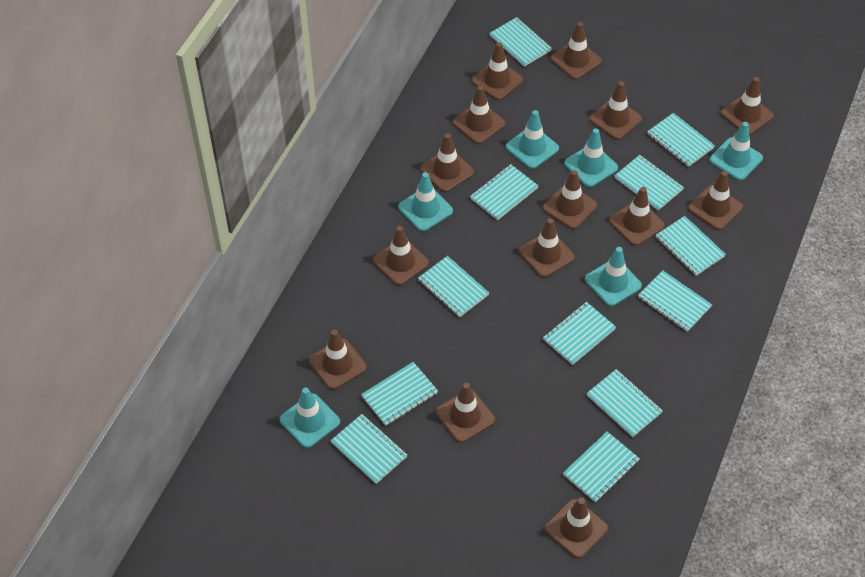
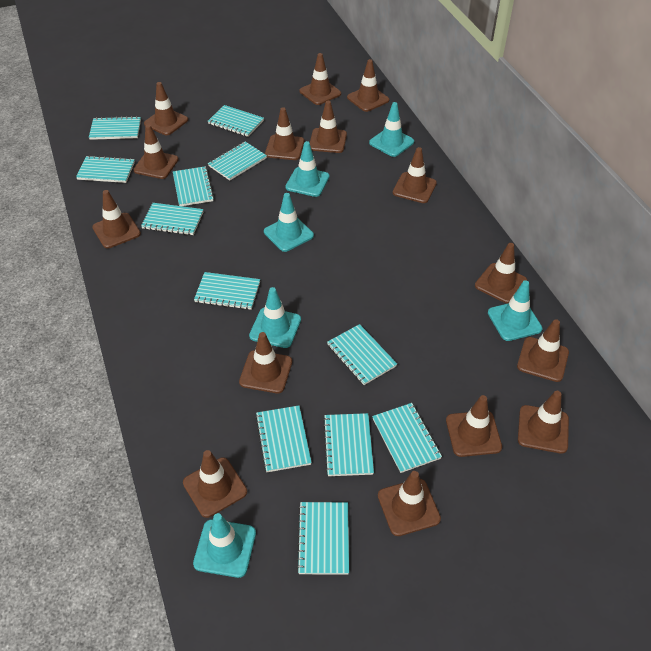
brown traffic cone: [309,330,367,390] [373,226,429,286] [420,133,474,192] [435,383,495,443] [453,86,505,144] [472,42,523,100] [519,218,575,278] [543,170,597,229] [544,497,608,559] [550,22,602,79] [589,81,642,140] [609,187,665,246] [688,171,743,230] [720,77,774,135] = 14 -> [92,190,141,248] [133,124,179,179] [144,82,188,135] [183,450,247,518] [239,332,292,393] [265,107,304,160] [300,53,341,105] [310,101,347,153] [347,59,389,112] [378,471,441,536] [393,147,437,203] [446,395,502,457] [475,243,528,304] [517,319,569,382] [518,391,569,454] = 15

